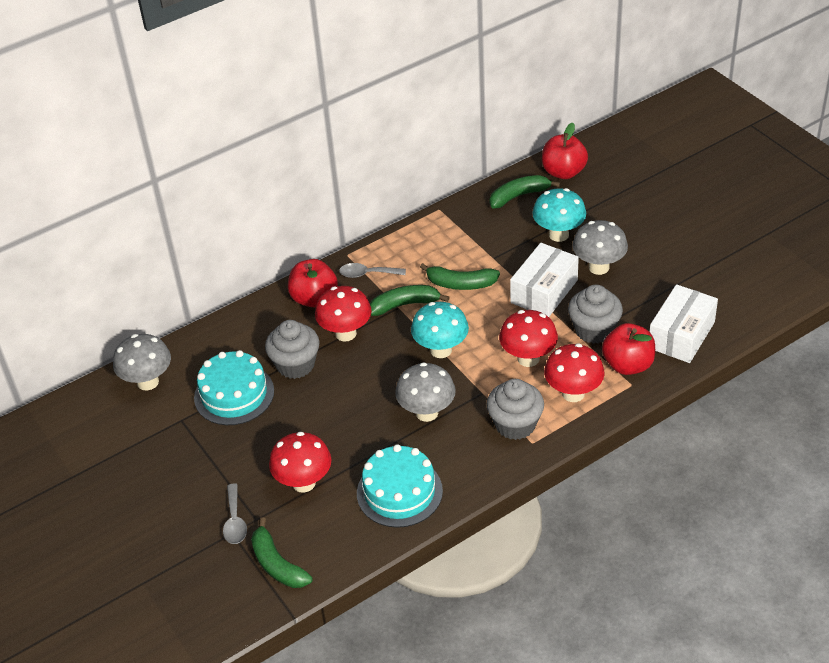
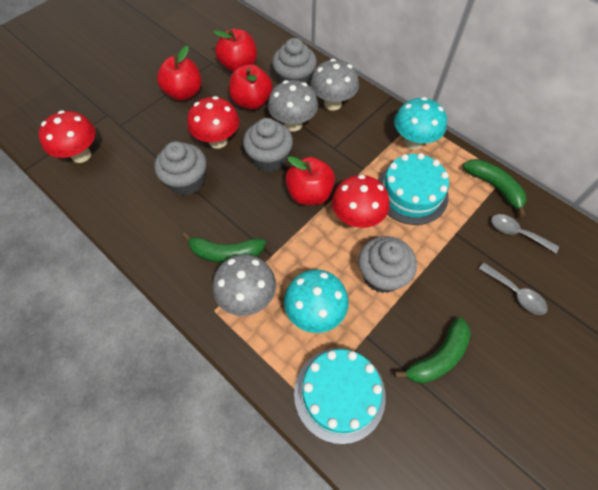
green banana: [251,518,313,588] [370,285,450,316] [420,263,500,290] [490,175,560,209] = 4 -> [182,232,266,263] [394,317,471,384] [463,159,527,217] = 3
grey cupcake: [265,320,320,379] [487,379,544,440] [568,284,623,344] = 3 -> [154,141,207,196] [243,118,293,172] [272,38,317,85] [358,236,417,293] = 4
red apple: [288,259,338,307] [542,123,588,179] [602,323,655,375] = 3 -> [157,46,201,101] [213,29,257,72] [229,64,273,110] [285,156,335,205] = 4
red mushroom: [269,432,332,493] [315,286,372,342] [499,310,558,367] [544,343,605,402] = 4 -> [39,110,96,163] [187,96,239,149] [332,175,390,228] = 3
white box: [510,243,579,317] [650,284,718,363] = 2 -> none = 0

